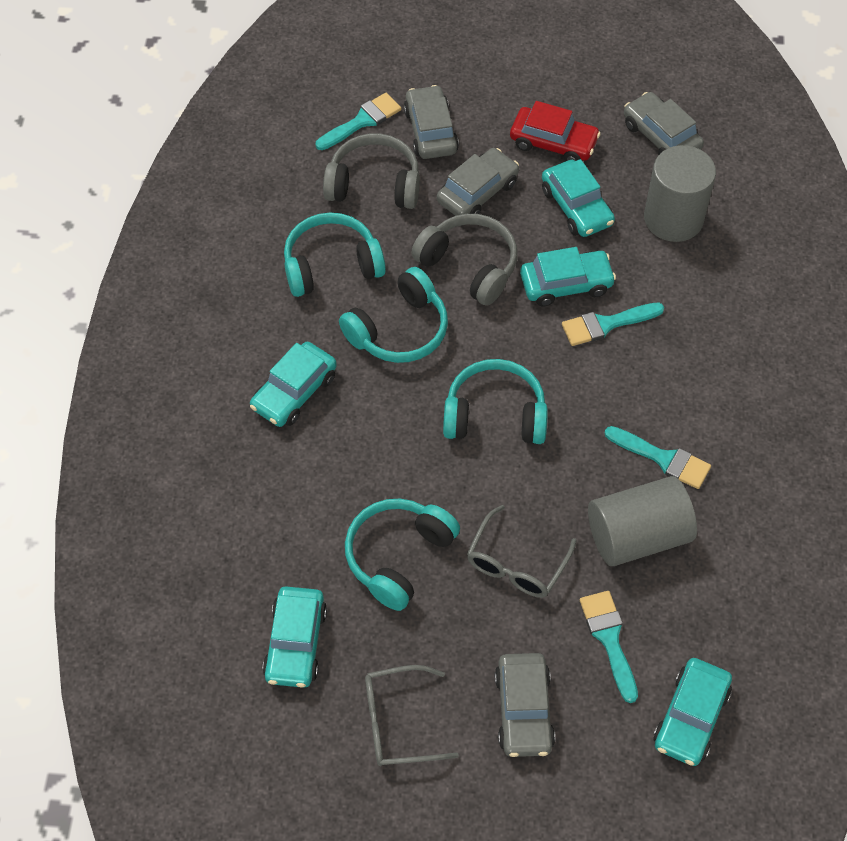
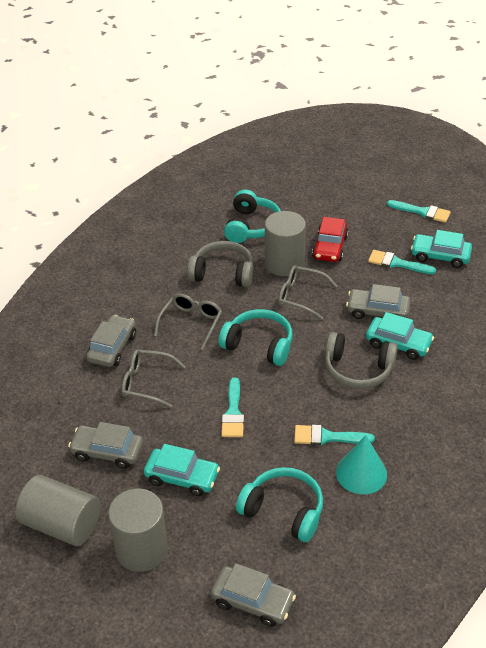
grey cylinder: [588,476,697,566] [644,145,716,242] = 2 -> [16,475,101,546] [108,489,168,572] [265,211,306,276] = 3
grey glasses: [365,665,459,766] [467,505,577,598] = 2 -> [122,349,186,408] [154,293,222,350] [278,265,337,320] = 3
turquoise car: [250,342,337,427] [262,586,327,688] [520,247,616,307] [542,159,615,237] [653,658,732,766] = 5 -> [144,444,220,496] [366,312,434,360] [411,230,472,268] = 3
turquoise cone: none = 0 -> [336,435,387,494] = 1
turquoise headphones: [284,213,386,297] [339,267,448,363] [345,498,460,611] [443,359,548,444] = 4 -> [219,309,293,366] [224,190,281,243] [236,467,323,542] = 3

